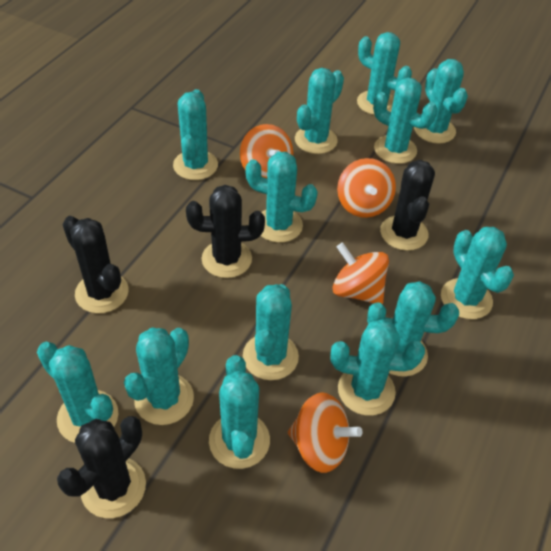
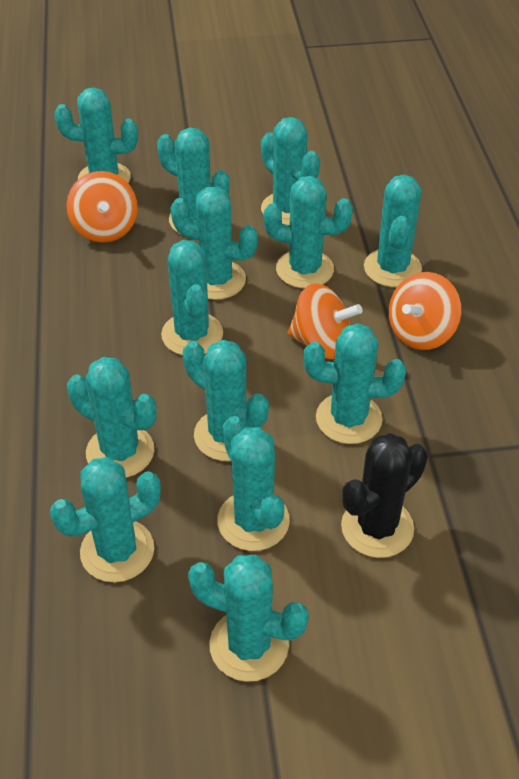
black cactus: [57,416,146,518] [62,216,129,313] [186,185,265,278] [380,160,435,251] = 4 -> [341,433,428,558] = 1
orange spinning top: [240,124,293,178] [288,392,362,473] [333,242,389,304] [337,158,396,218] = 4 -> [66,171,138,243] [288,283,362,359] [389,272,461,350] = 3

